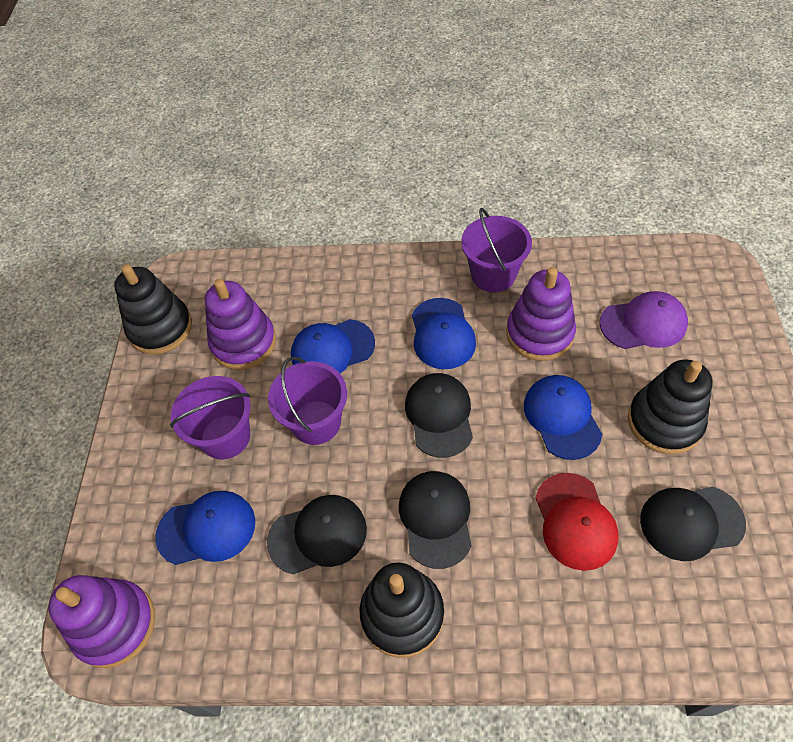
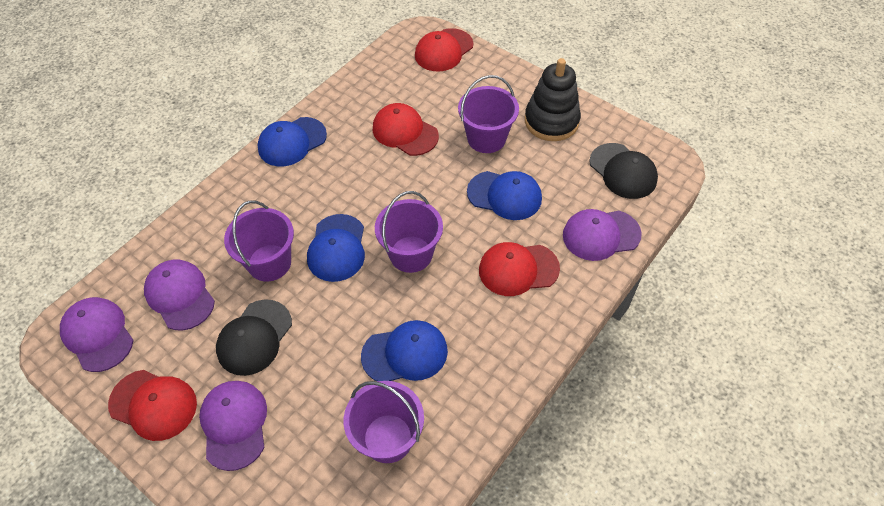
black cap: [267,495,367,575] [399,471,472,569] [405,373,473,458] [640,486,746,561] = 4 -> [216,299,292,376] [589,143,658,199] = 2
black stacking toy: [114,264,192,355] [360,562,444,658] [628,359,713,454] = 3 -> [525,58,581,141] = 1
purple bucket: [170,376,251,459] [268,357,347,445] [461,208,532,292] = 3 -> [224,200,294,282] [343,381,424,463] [375,191,443,273] [458,75,519,153] = 4
purple cap: [600,291,688,349] = 1 -> [60,297,134,372] [144,260,215,330] [199,381,267,471] [563,209,642,261] = 4
purple stacking toy: [48,575,155,668] [205,279,276,370] [506,267,576,361] = 3 -> none = 0
red cap: [535,473,619,571] = 1 -> [108,370,197,441] [373,103,439,156] [415,28,473,72] [479,242,560,296] = 4

